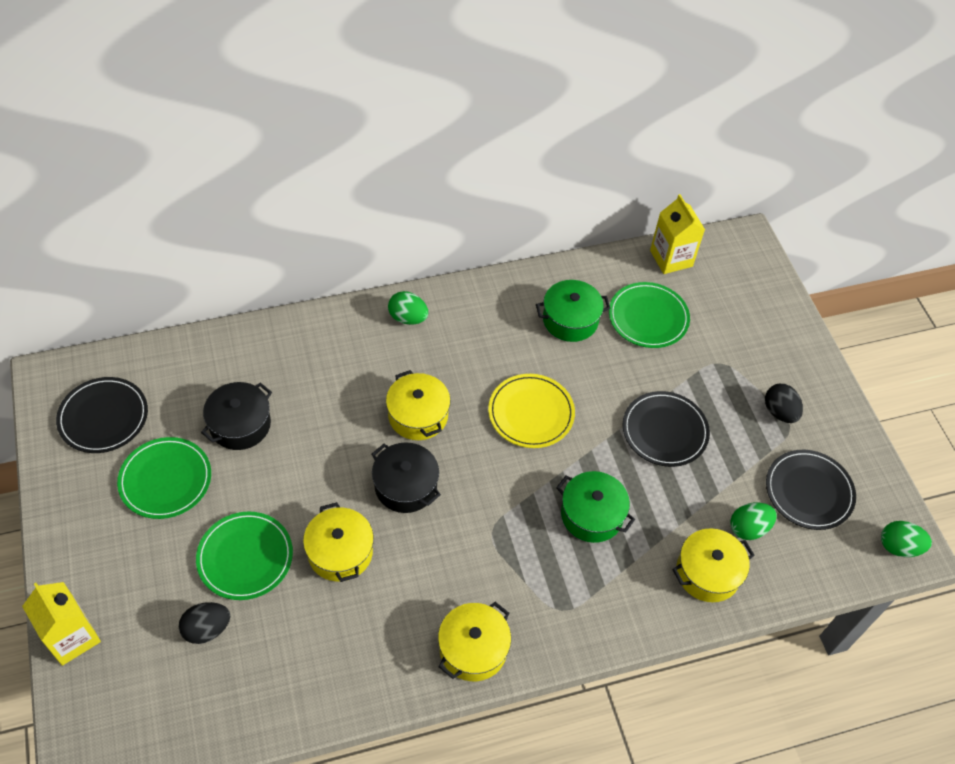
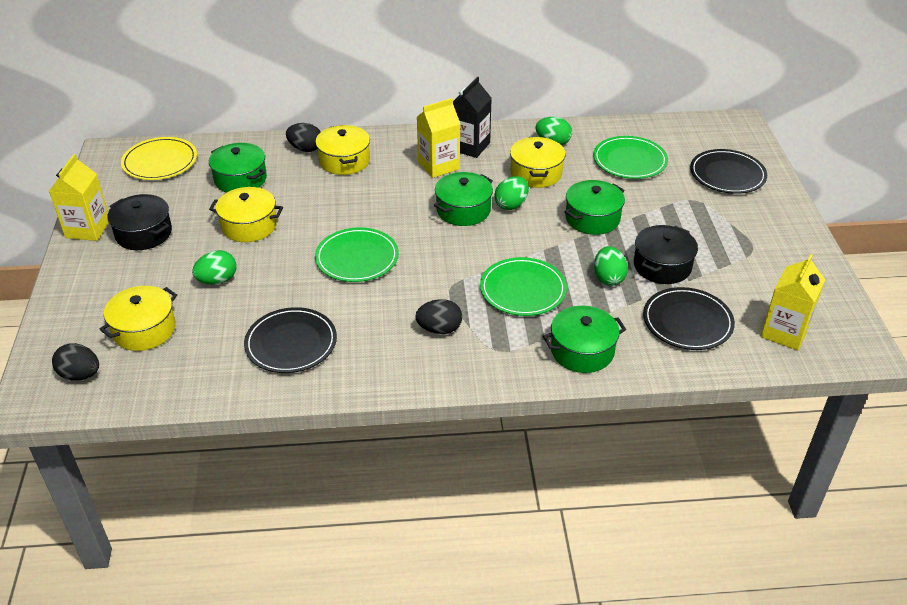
black carton: none = 0 -> [453,77,492,158] = 1
black egg: [179,602,230,644] [765,384,803,423] = 2 -> [52,343,99,381] [286,123,321,152] [415,299,462,334] = 3
green egg: [388,291,428,325] [730,502,776,540] [881,521,932,557] = 3 -> [192,250,237,285] [494,176,529,210] [535,117,572,145] [594,246,628,286] = 4
green pot: [536,280,610,342] [556,471,635,543] = 2 -> [209,143,267,193] [434,172,493,226] [543,306,626,373] [565,180,625,235] = 4
yellow carton: [22,582,101,666] [650,194,705,274] = 2 -> [49,154,109,241] [417,98,460,178] [761,254,825,350] = 3

